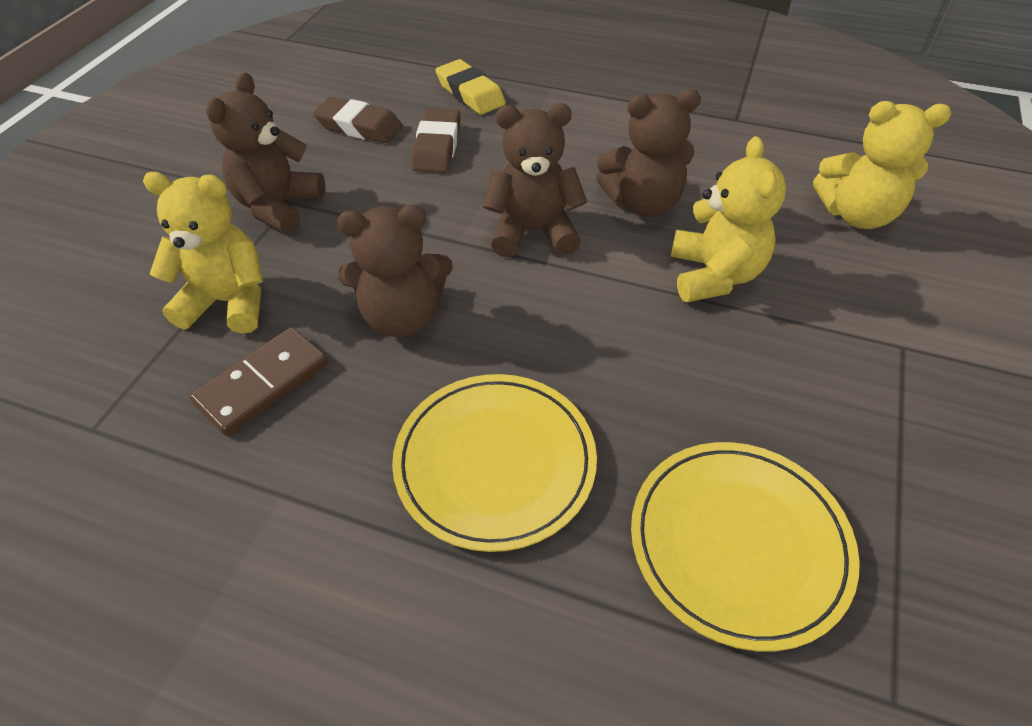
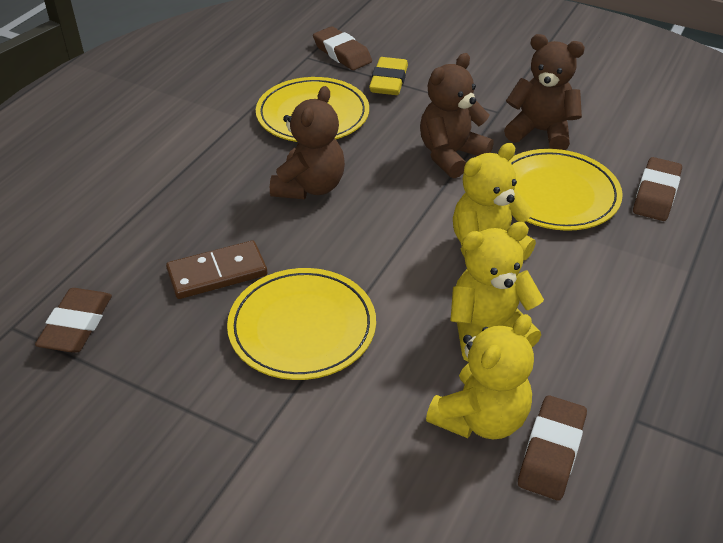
brown eraser: [313,97,403,143] [411,108,461,173] = 2 -> [35,288,112,353] [313,26,372,70] [518,395,587,500] [633,157,682,221] = 4
brown teddy bear: [206,73,325,234] [337,205,453,337] [483,103,587,258] [596,89,701,217] = 4 -> [270,86,345,199] [420,53,494,178] [504,34,585,150] = 3
yellow plate: [392,374,597,552] [631,442,860,651] = 2 -> [227,268,376,380] [256,77,369,142] [509,149,623,231] = 3

